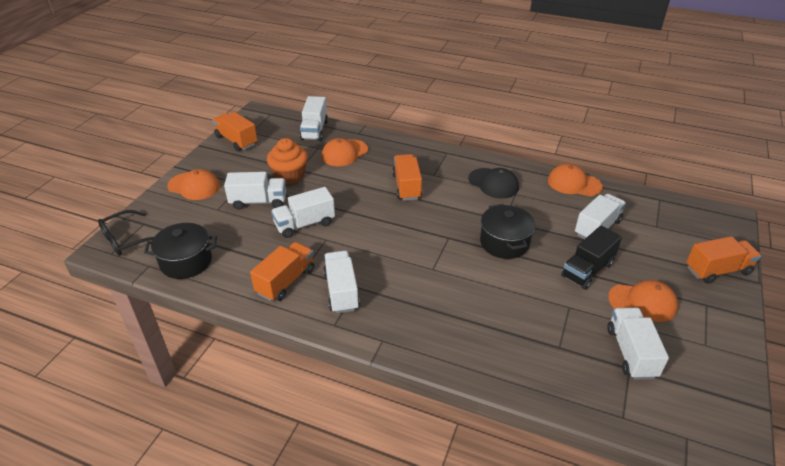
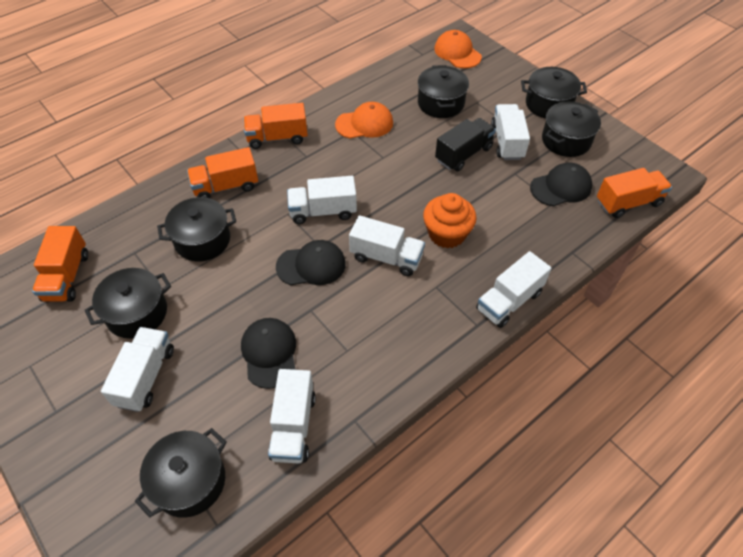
black cap: [468,168,519,199] = 1 -> [241,318,296,389] [276,240,346,285] [530,163,592,206] = 3
black glasses: [98,210,154,256] = 1 -> none = 0
black pot: [144,223,217,279] [480,204,535,259] = 2 -> [85,268,171,339] [135,428,227,518] [157,197,236,262] [418,65,469,118] [521,67,587,118] [542,101,601,157] = 6
orange cap: [167,169,220,200] [322,138,368,166] [548,164,603,196] [608,280,678,322] = 4 -> [335,102,393,139] [434,30,482,68] = 2

